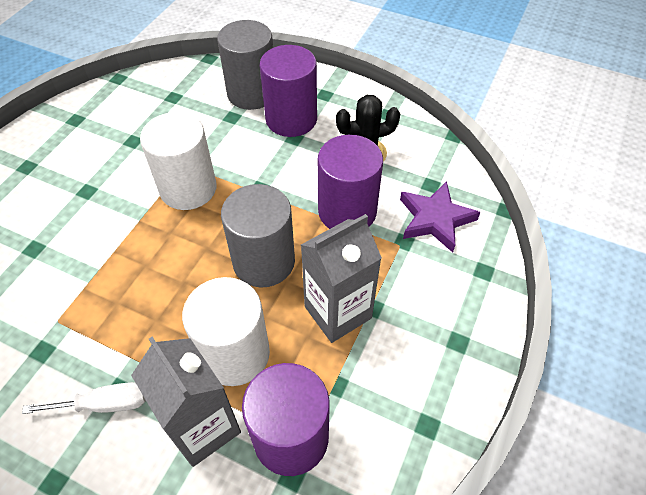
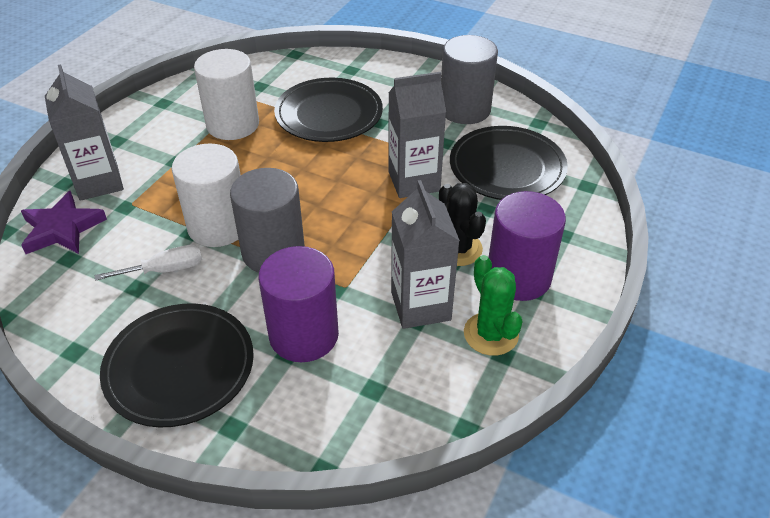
black plate: none = 0 -> [100,303,254,427] [274,78,383,142] [450,126,568,200] = 3
green cactus: none = 0 -> [464,255,523,356] = 1
grey carton: [131,337,241,467] [301,214,382,343] = 2 -> [45,64,124,201] [388,72,446,198] [391,180,460,329] = 3
purple cylinder: [242,363,330,476] [259,45,317,137] [318,135,383,229] = 3 -> [258,246,339,362] [488,191,566,301] = 2

